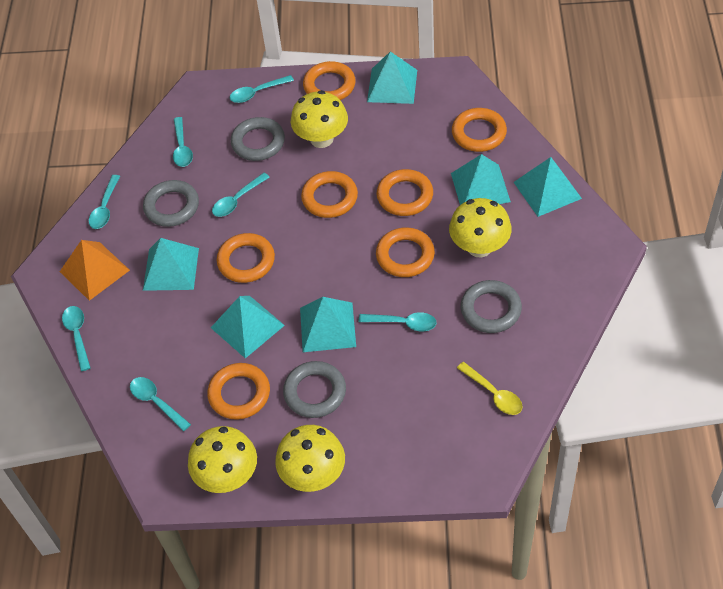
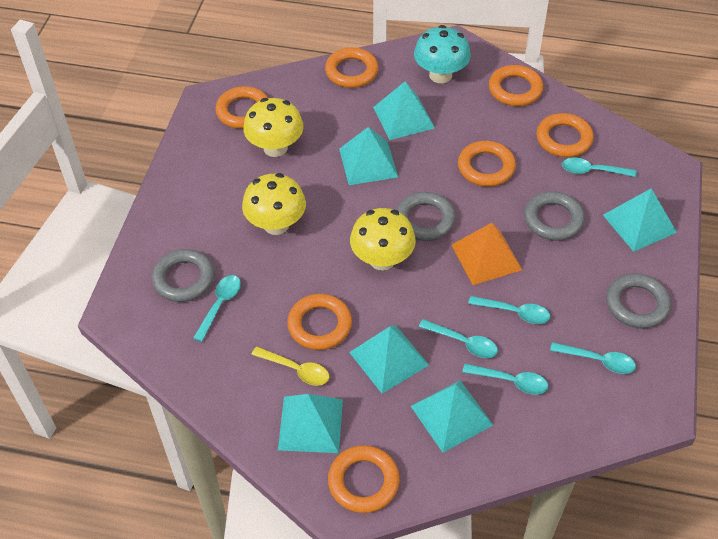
turquoise mushroom: none = 0 -> [414,25,471,83] = 1
turquoise spoon: [62,306,91,371] [89,175,120,229] [130,377,191,431] [173,117,193,167] [212,173,270,217] [230,75,294,103] [359,312,437,331] = 7 -> [193,275,241,342] [419,319,498,358] [462,363,548,395] [468,296,550,324] [550,342,636,374] [562,158,637,177] = 6
yellow mushroom: [188,426,257,493] [275,425,345,492] [291,90,348,148] [449,198,512,257] = 4 -> [242,173,306,235] [243,98,304,157] [350,208,416,271] = 3

